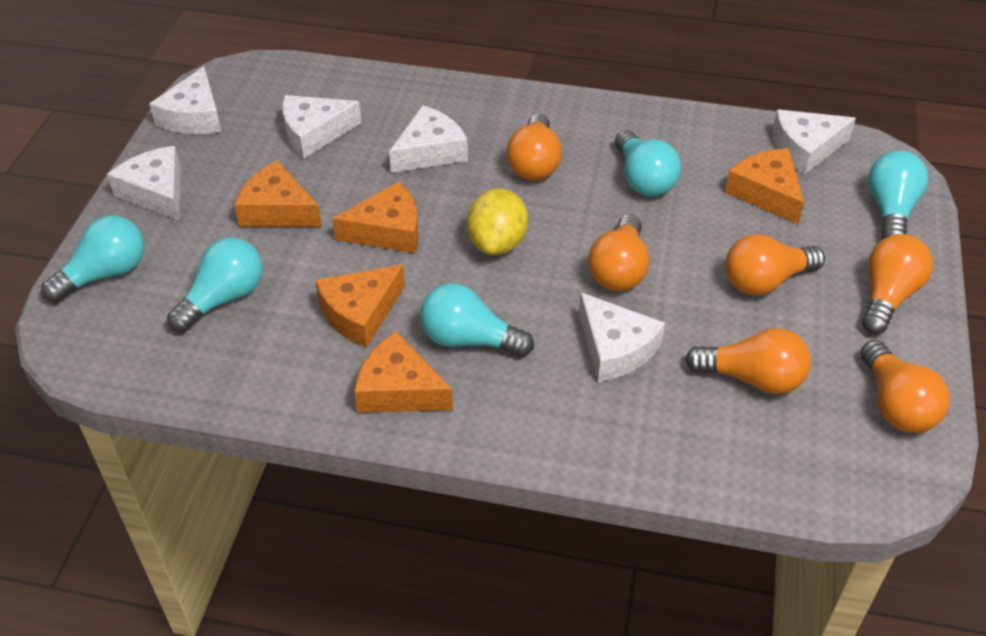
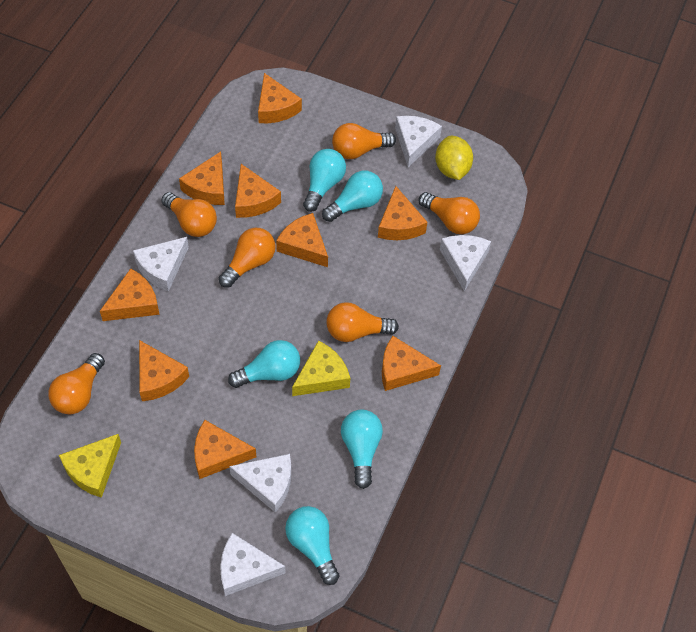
orange cheese: [234,160,322,227] [315,265,405,347] [332,181,419,253] [354,331,453,413] [725,148,804,224] = 5 -> [100,268,160,321] [139,340,189,401] [179,152,225,205] [194,420,256,479] [235,164,281,218] [258,73,302,123] [276,213,328,267] [378,186,427,240] [382,336,441,391] = 9
white cheese: [107,146,181,221] [149,67,221,134] [282,95,362,158] [389,105,468,173] [579,293,665,382] [772,110,856,175] = 6 -> [133,237,189,292] [220,533,285,596] [229,454,291,513] [395,116,442,167] [440,235,491,291] = 5
yellow cheese: none = 0 -> [59,434,121,498] [292,341,350,396] = 2

